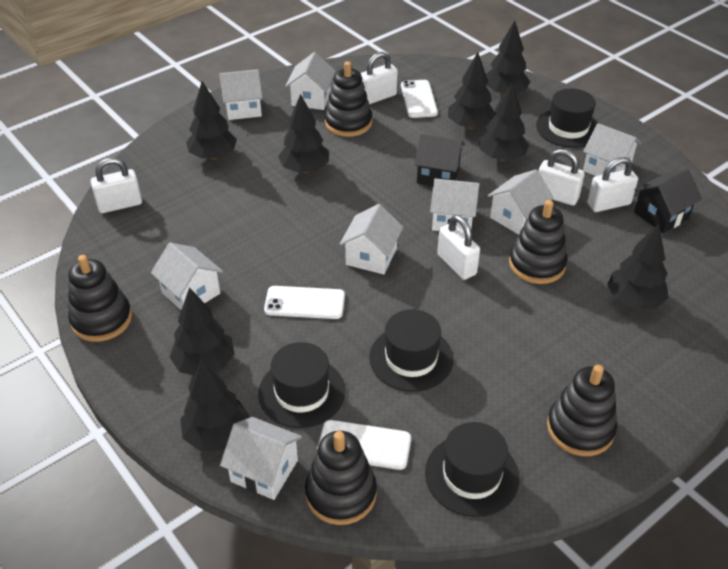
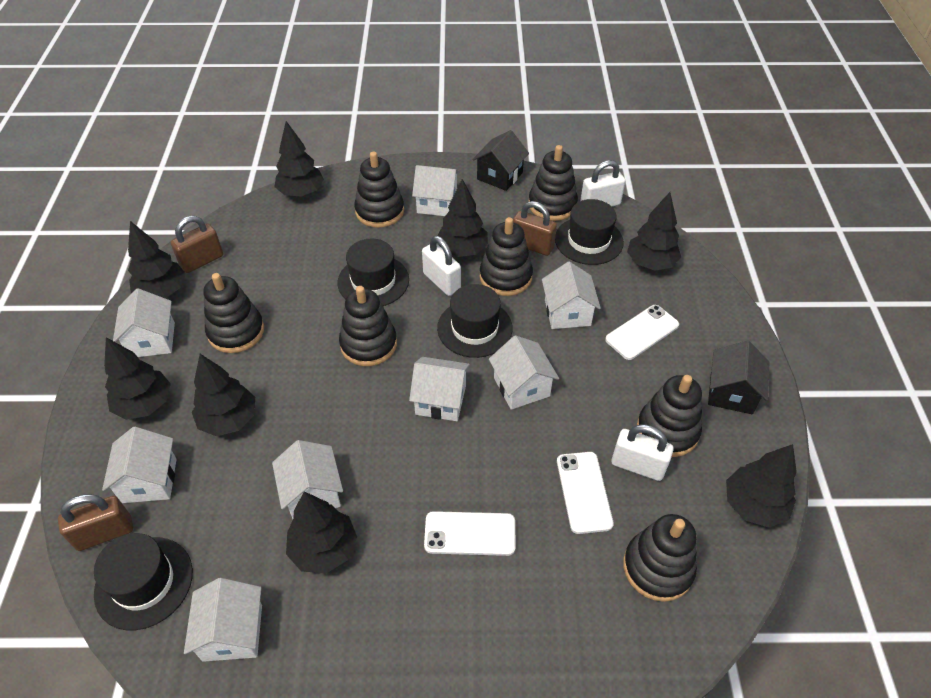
black stacking toy: [68,255,132,342] [305,431,377,525] [325,61,372,137] [509,200,567,284] [547,365,617,456] = 5 -> [203,273,264,353] [339,286,397,366] [354,151,404,228] [480,217,533,296] [529,145,578,221] [623,514,697,602] [637,375,702,457] = 7
brown padlock: none = 0 -> [58,494,133,551] [170,216,223,273] [513,201,557,256] = 3
white padlock: [91,158,142,213] [361,52,398,104] [437,215,480,280] [538,149,585,206] [587,157,638,212] = 5 -> [422,236,461,296] [580,160,625,206] [611,424,674,481] = 3

